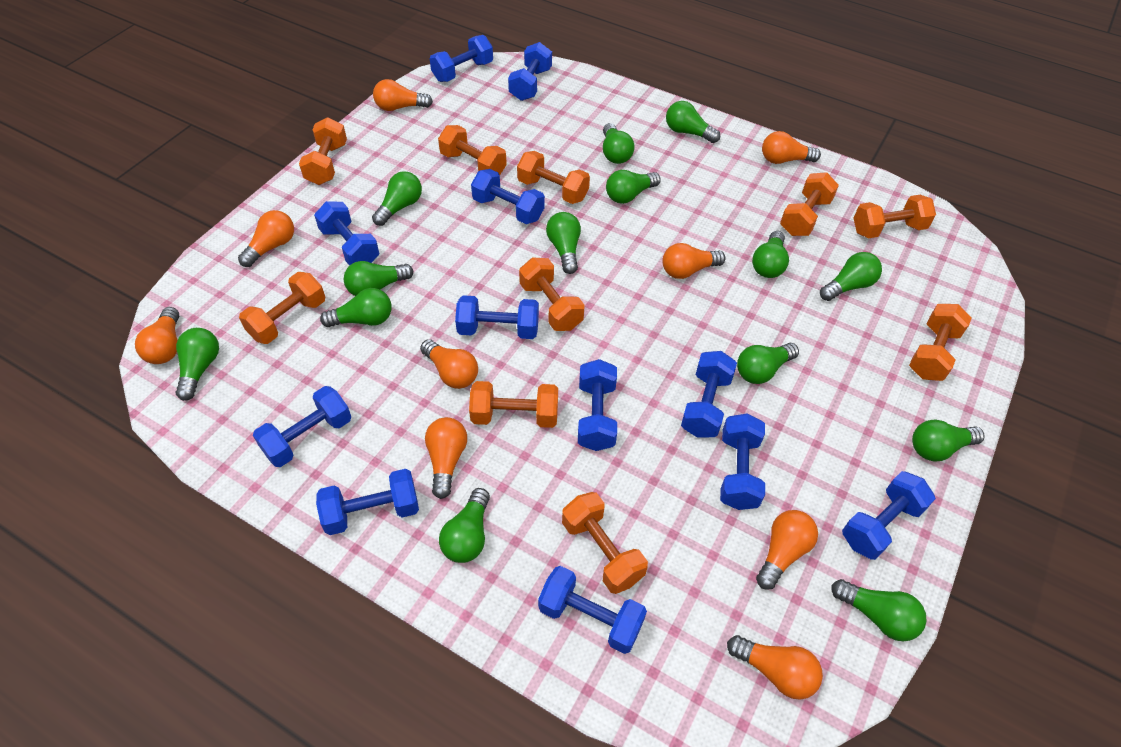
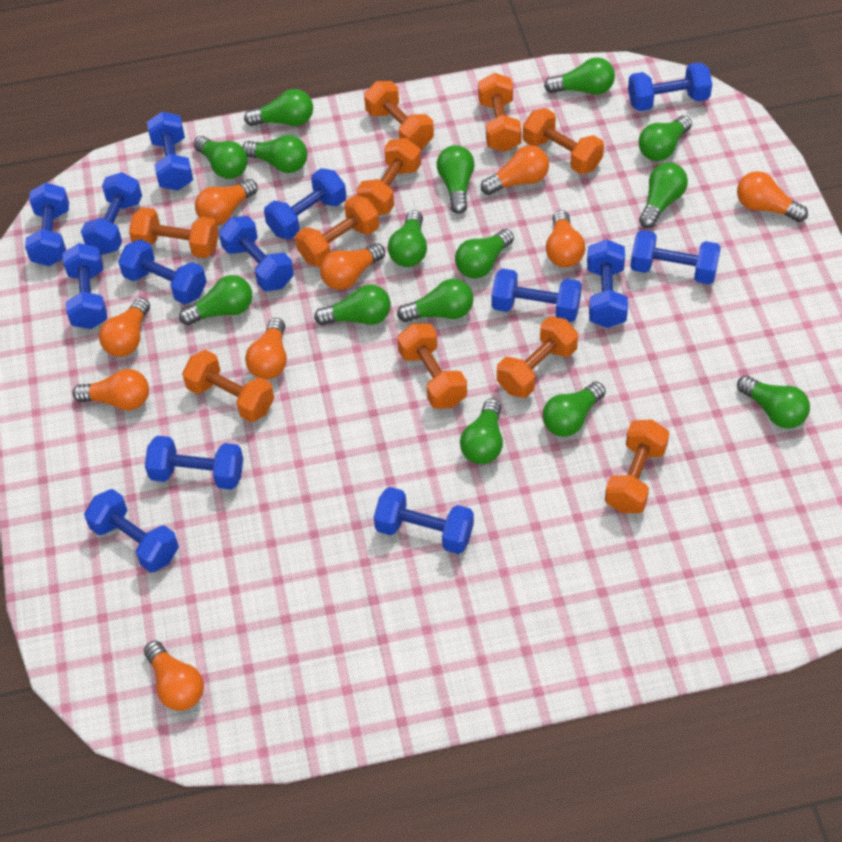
blue dumbbell: [253,386,351,467] [314,201,379,266] [316,469,419,535] [430,35,493,82] [455,295,539,339] [471,169,545,224] [508,42,552,101] [538,566,647,654] [578,359,617,451] [681,351,737,438] [720,413,765,510] [842,471,936,560] = 12 -> [25,183,69,266] [62,243,107,329] [81,172,142,255] [84,489,179,573] [118,239,207,304] [145,436,243,490] [147,112,193,191] [219,216,294,291] [264,168,346,240] [374,487,474,554] [492,268,582,322] [587,239,628,328] [628,62,712,111] [630,230,721,284] = 14
green light bulb: [175,328,219,401] [320,288,392,327] [344,261,413,296] [372,171,422,226] [439,488,490,563] [546,212,581,274] [603,123,635,164] [606,170,661,204] [666,101,720,143] [737,343,799,384] [752,231,789,278] [820,252,882,301] [831,579,927,641] [912,420,985,461] = 14 -> [179,275,252,325] [193,136,248,179] [242,135,307,173] [244,89,313,126] [314,284,391,325] [388,210,427,267] [397,279,474,322] [437,145,475,214] [455,229,514,279] [460,398,503,464] [542,382,606,437] [544,57,615,95] [639,115,692,161] [639,163,688,228] [737,375,810,429] = 15

